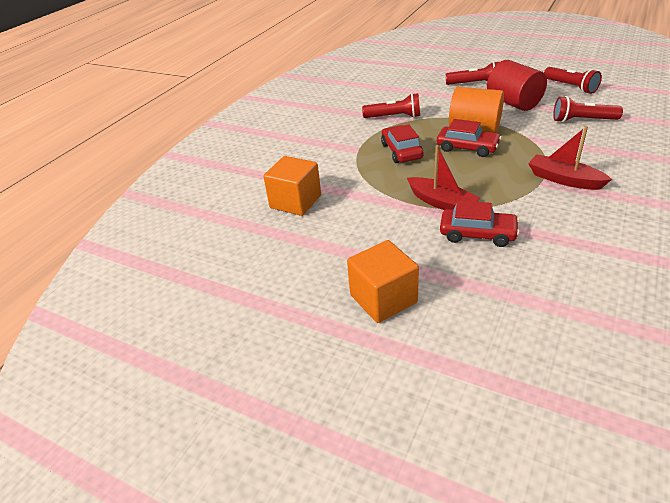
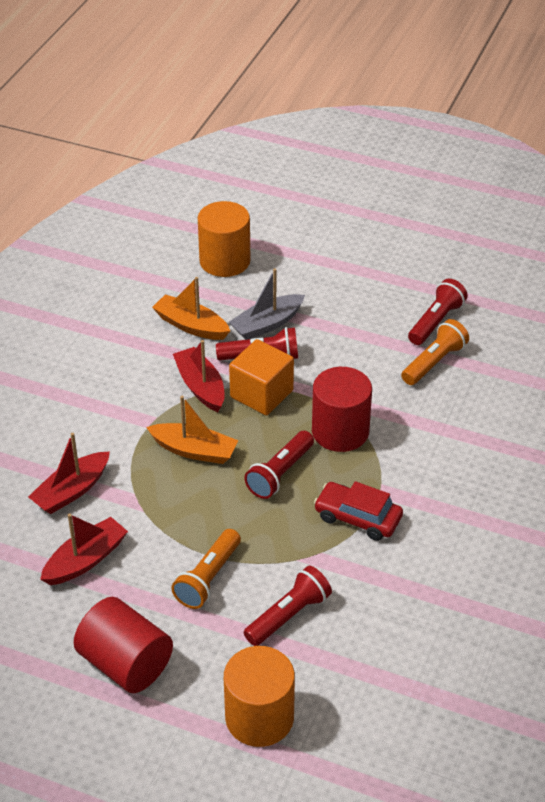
grey boat: none = 0 -> [229,268,305,340] = 1
orange boat: none = 0 -> [146,396,239,464] [152,277,230,340] = 2
orange cube: [263,156,321,216] [347,240,419,323] = 2 -> [229,339,294,415] = 1
orange cylinder: [449,87,504,133] = 1 -> [198,201,251,277] [224,646,295,747] = 2
orange flashlight: none = 0 -> [171,529,241,609] [401,319,469,385] = 2
red boat: [407,145,480,210] [528,126,612,190] = 2 -> [28,433,110,514] [40,513,128,585] [173,340,225,412] = 3
red car: [381,125,424,163] [437,119,502,157] [440,200,520,247] = 3 -> [314,481,403,541] = 1
red cylinder: [487,60,547,111] = 1 -> [74,597,173,693] [312,367,372,452] = 2

